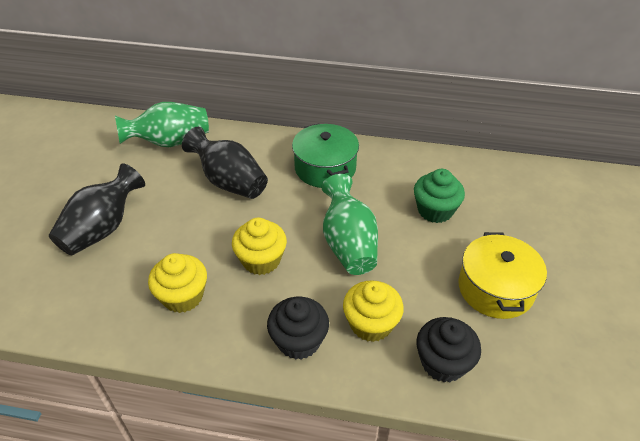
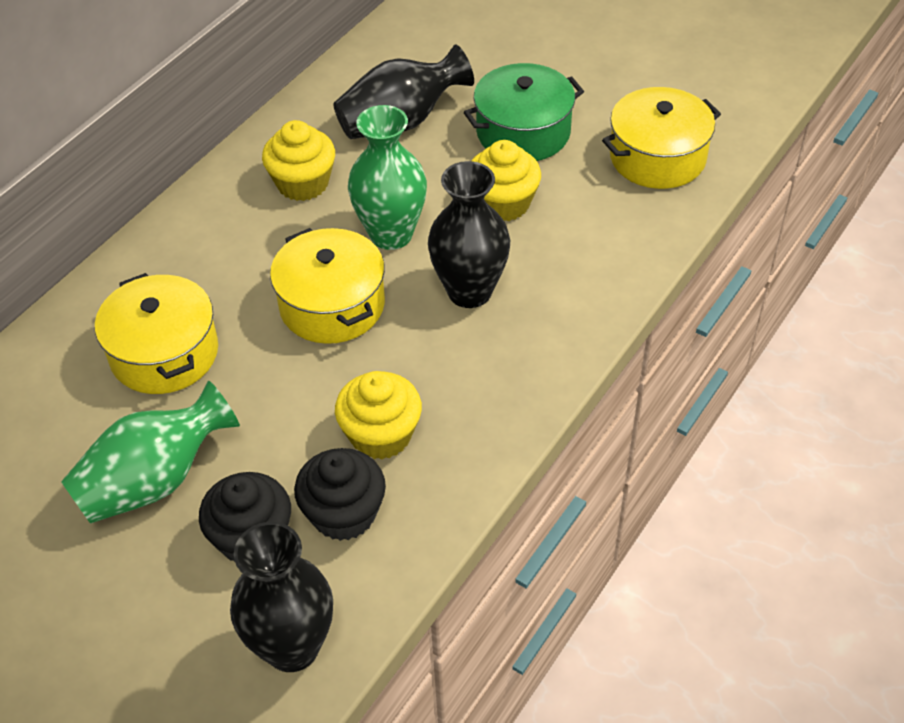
black vase: [49,163,145,255] [182,127,268,199] = 2 -> [230,522,333,672] [334,44,474,139] [428,161,510,308] = 3
green cupcake: [414,169,465,223] = 1 -> none = 0
yellow pot: [458,232,547,319] = 1 -> [95,273,218,394] [270,228,385,344] [602,87,721,189] = 3

